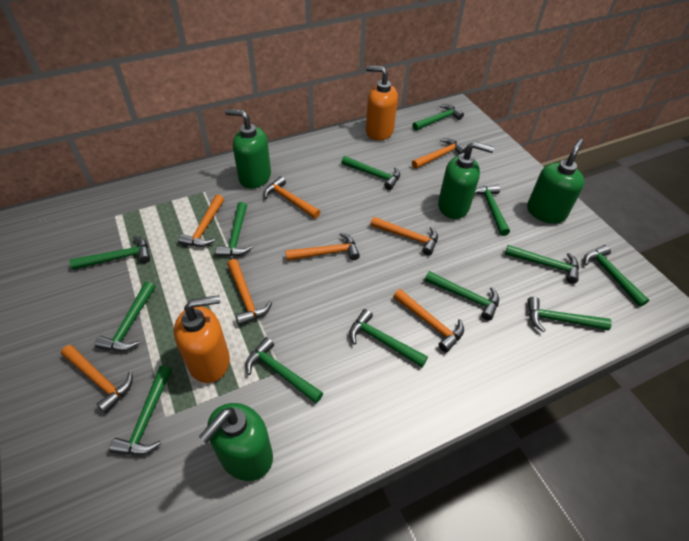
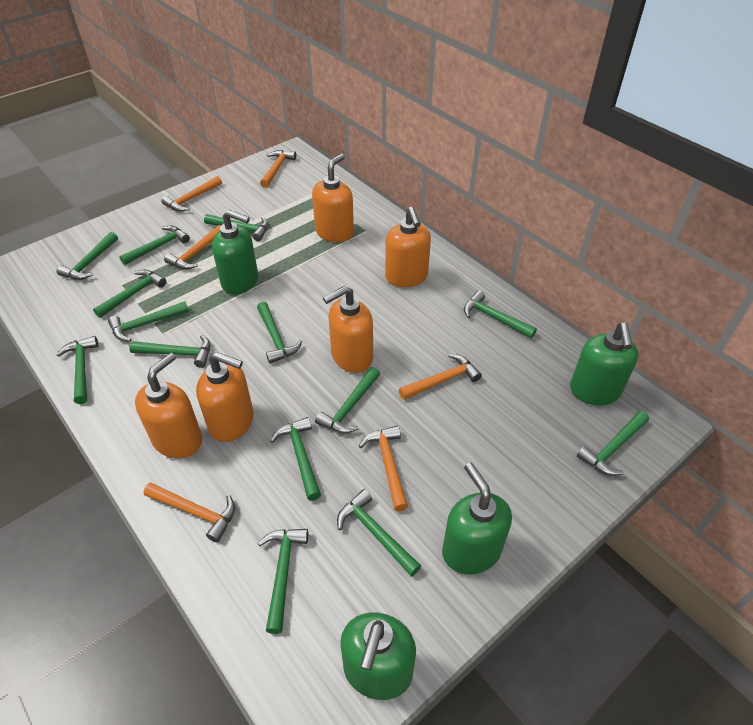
green hammer: [70,236,150,270] [95,281,155,351] [109,365,172,455] [216,202,253,257] [245,337,323,403] [341,156,400,190] [349,309,428,367] [412,104,464,131] [425,271,499,321] [474,185,510,236] [505,245,579,284] [527,297,612,332] [584,245,649,307] = 13 -> [56,336,98,404] [57,232,118,280] [93,270,166,318] [108,301,189,342] [119,226,190,265] [129,335,211,368] [204,214,269,241] [257,302,302,363] [258,529,308,634] [270,417,321,501] [315,367,380,434] [337,489,421,577] [464,290,537,338] [577,411,649,476] = 14
orange hammer: [61,345,133,413] [178,194,224,247] [227,259,272,326] [264,176,320,219] [285,233,360,261] [370,217,438,255] [393,289,464,352] [412,138,466,169] = 8 -> [144,482,235,543] [161,176,222,212] [164,225,221,269] [260,150,296,188] [359,426,408,511] [399,354,482,400] = 6
orange soap dispenser: [174,295,230,383] [366,66,398,140] = 2 -> [135,353,202,458] [196,352,254,442] [312,154,354,242] [323,286,373,373] [385,207,431,287] = 5

